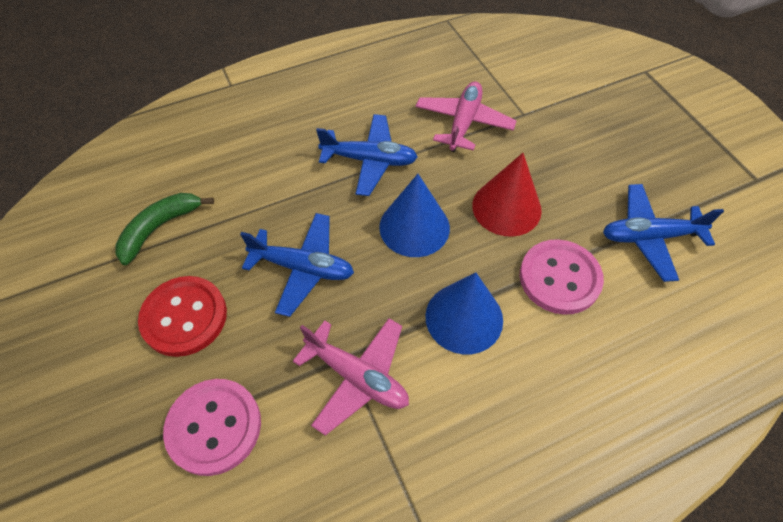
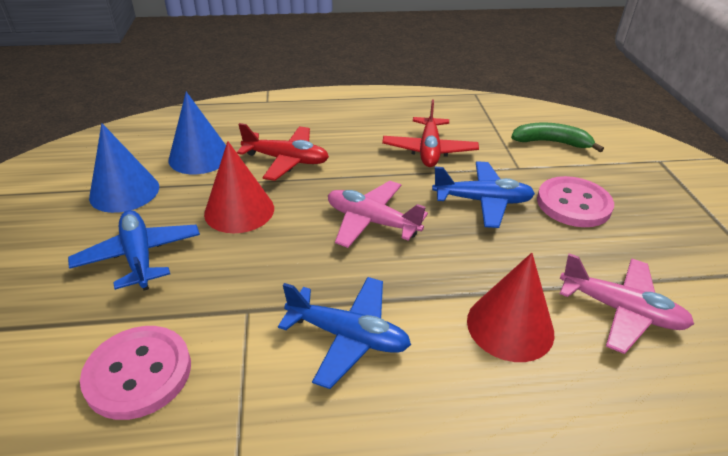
red button: [138,276,227,357] = 1 -> none = 0
red cone: [472,153,542,237] = 1 -> [204,141,274,233] [467,253,554,362] = 2
red plane: none = 0 -> [237,123,329,181] [382,100,479,167] = 2

